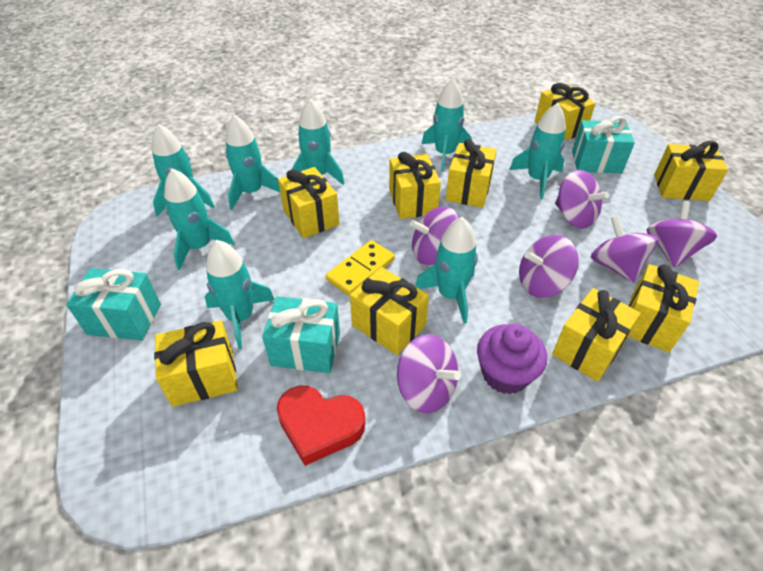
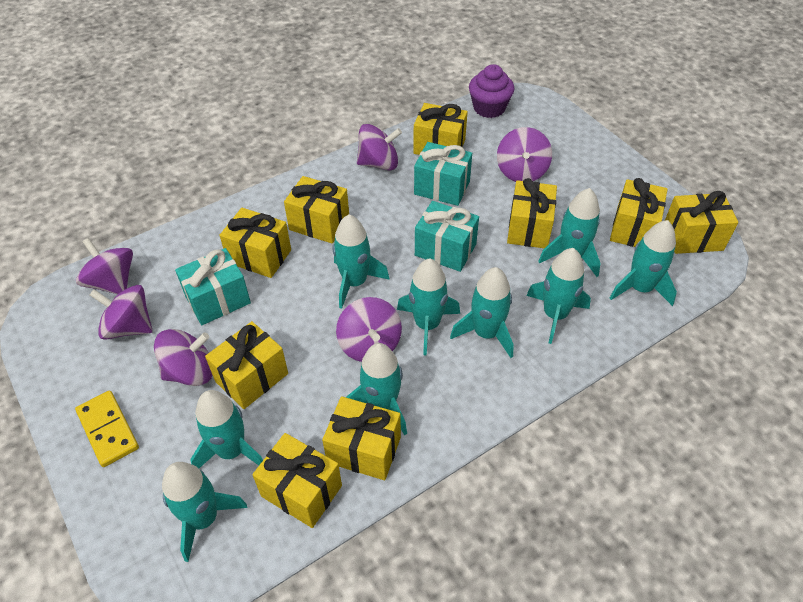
red heart: [277,386,365,466] = 1 -> none = 0
turquoise rocket: [152,124,215,217] [164,169,234,270] [205,240,275,349] [225,115,280,210] [291,99,345,185] [415,217,478,324] [422,79,472,172] [509,103,566,199] = 8 -> [162,462,247,562] [190,390,263,468] [333,214,390,309] [346,343,407,435] [397,258,460,356] [450,267,514,358] [526,248,591,344] [538,188,601,277] [610,220,677,306] = 9

